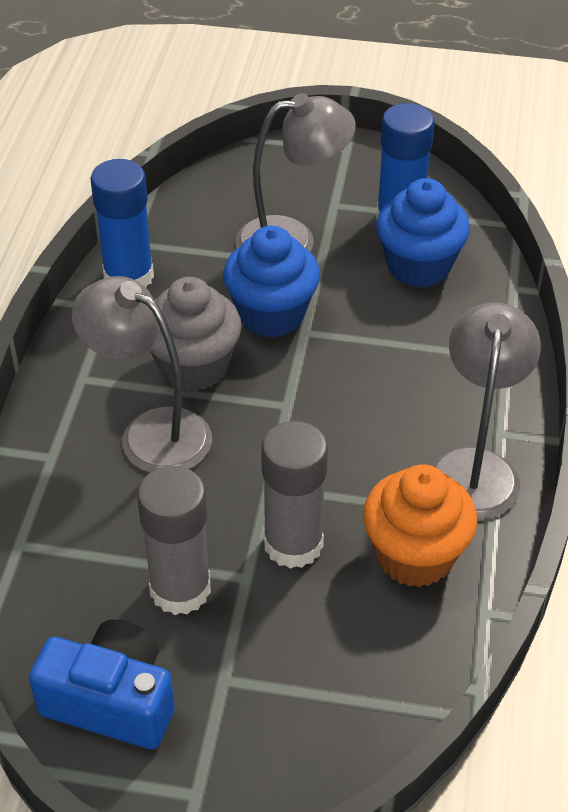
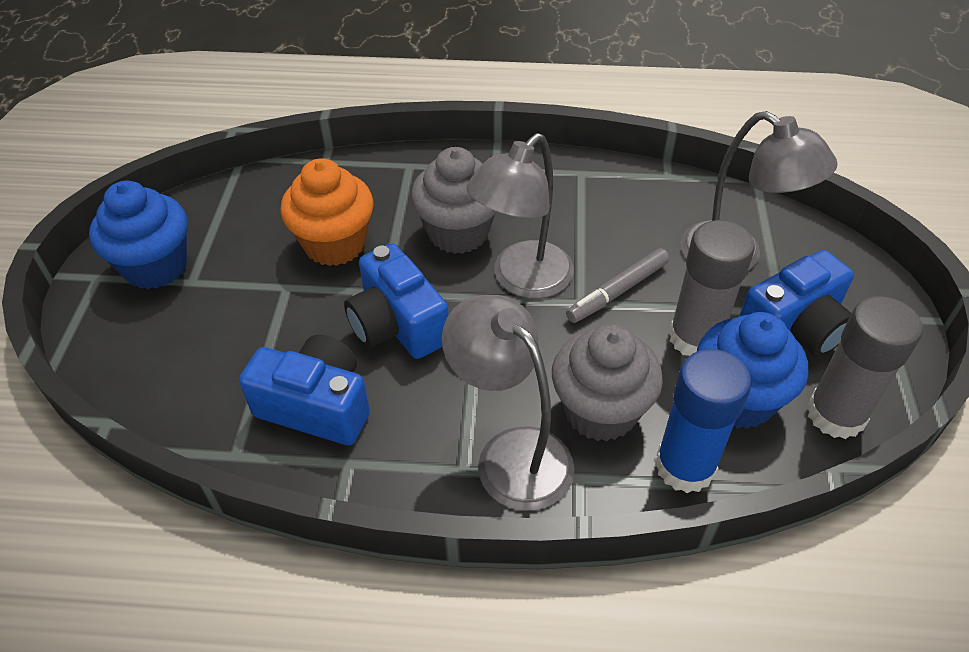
blue camera: [29,620,175,749] = 1 -> [239,335,370,445] [344,243,449,359] [739,250,854,357] = 3
blue glue stick: [90,159,154,288] [376,103,435,221] = 2 -> [655,349,752,493] = 1
grey cupcake: [149,277,242,391] = 1 -> [411,147,497,254] [552,324,663,441] = 2
grey marker: none = 0 -> [566,248,669,323] = 1

